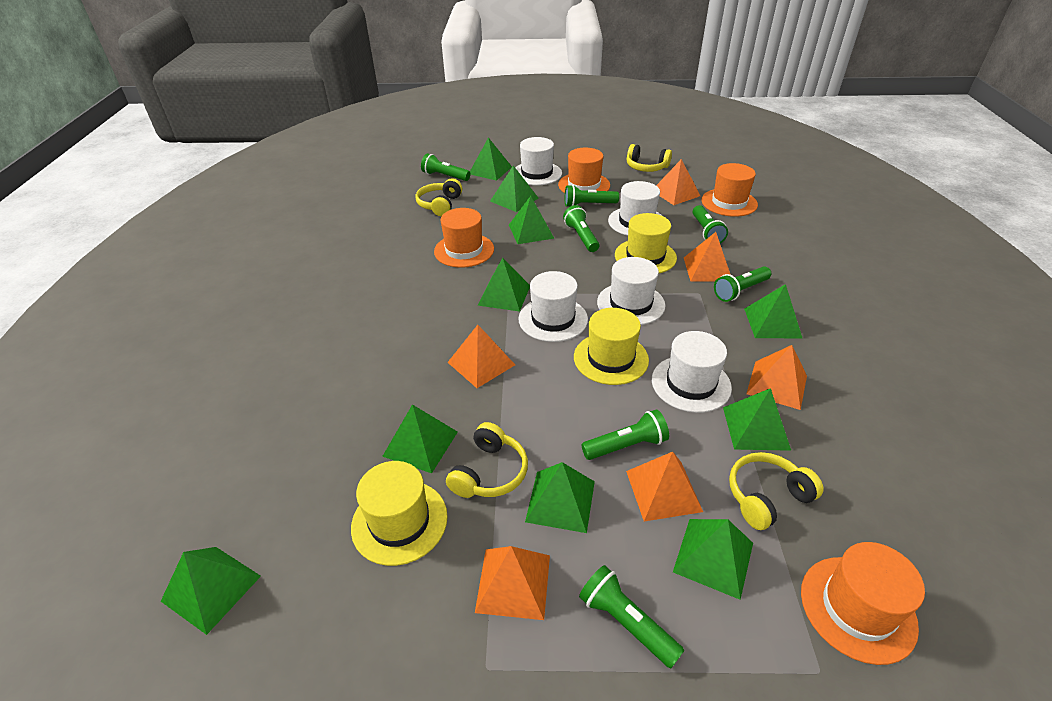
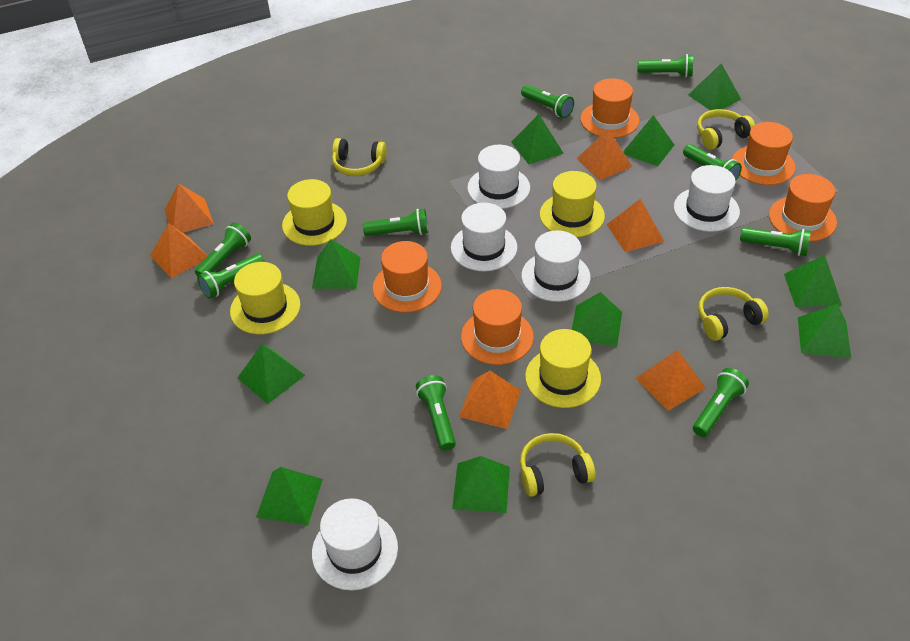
green flashlight: [421,153,470,181] [563,205,599,252] [565,185,619,207] [579,565,684,668] [581,410,669,460] [693,205,728,243] [714,266,771,302] = 7 -> [195,223,251,276] [197,254,264,299] [363,209,428,236] [416,375,456,451] [521,85,574,118] [637,54,693,77] [683,144,742,180] [693,368,749,437] [740,227,811,256] = 9
orange hat: [434,208,494,268] [558,148,610,193] [701,163,758,217] [801,542,925,665] = 4 -> [372,241,442,313] [461,289,534,365] [580,78,640,138] [732,122,796,185] [769,174,837,242] = 5
yellow hat: [351,461,448,566] [574,308,649,385] [615,213,677,273] = 3 -> [230,262,300,334] [282,179,347,246] [525,329,601,408] [540,171,605,237] = 4

